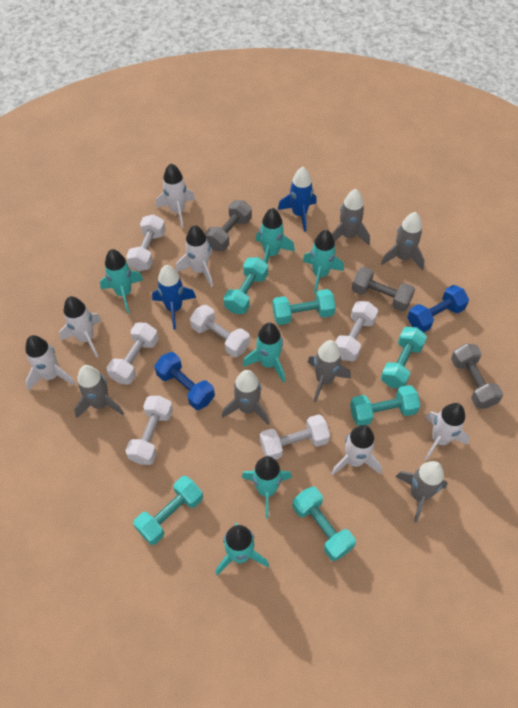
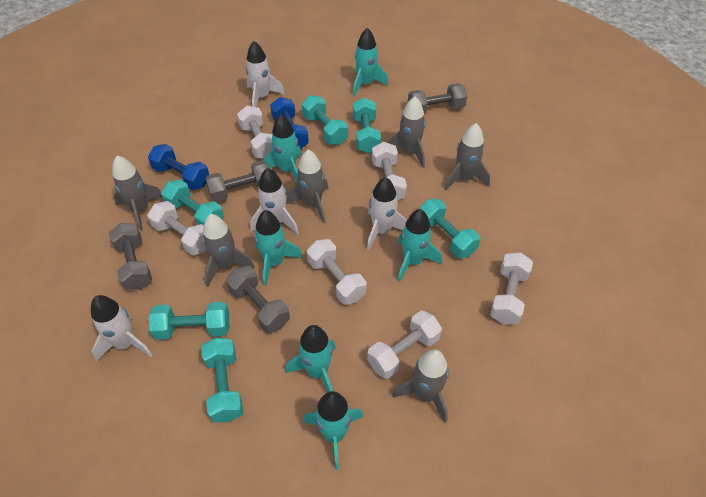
blue rocket: [152,265,196,330] [278,167,317,232] = 2 -> none = 0
grey dumbbell: [205,200,252,251] [352,267,415,312] [451,344,503,409] = 3 -> [109,223,152,290] [205,161,269,203] [226,266,290,333] [408,83,467,114] = 4
white rocket: [25,335,75,391] [59,296,101,358] [156,163,195,228] [176,225,213,287] [331,425,382,476] [424,403,470,460] = 6 -> [91,295,152,361] [246,41,285,107] [250,168,299,235] [367,177,407,250] = 4

